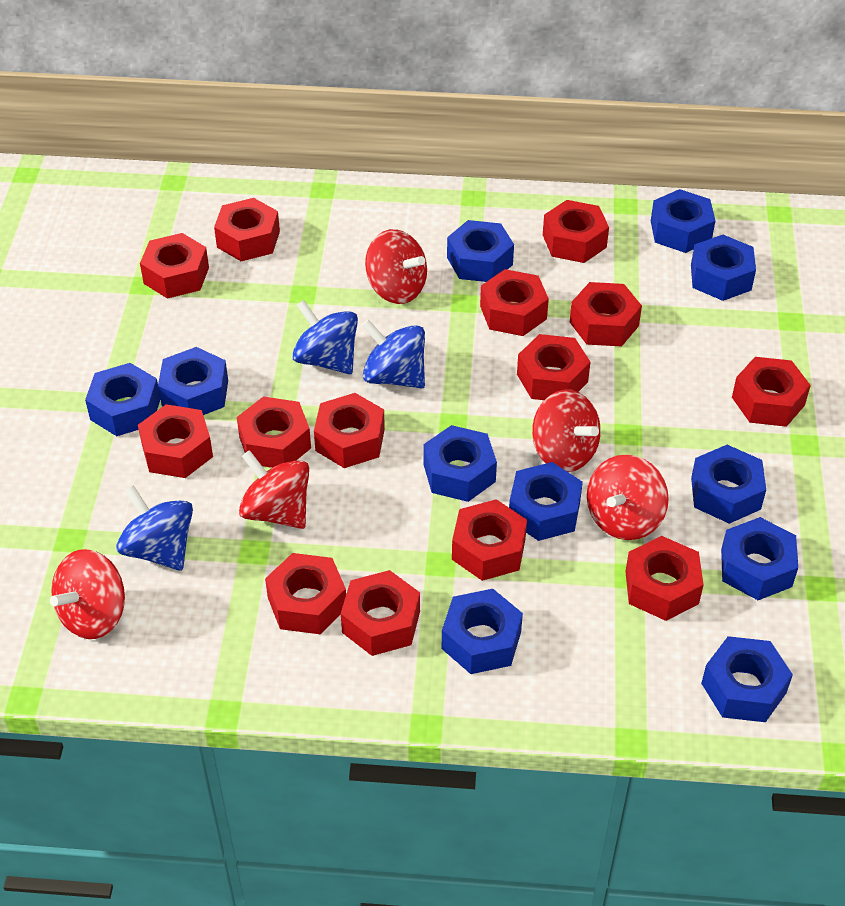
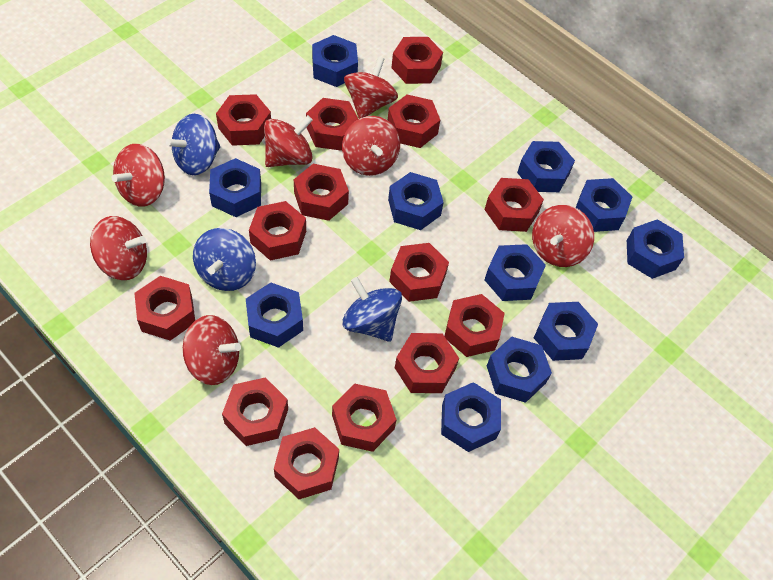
red spinning top: [50,549,125,639] [239,450,309,529] [365,229,427,304] [532,390,601,472] [587,454,669,540] = 5 -> [90,216,147,280] [112,144,165,207] [183,315,241,385] [264,115,313,167] [342,116,400,176] [344,56,398,119] [532,205,594,267] = 7

